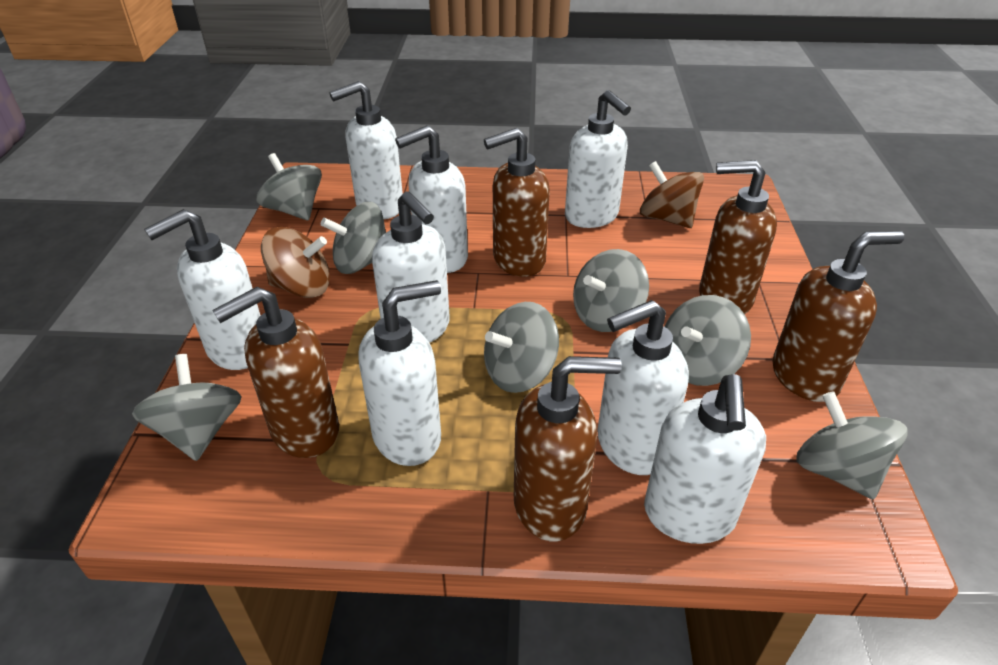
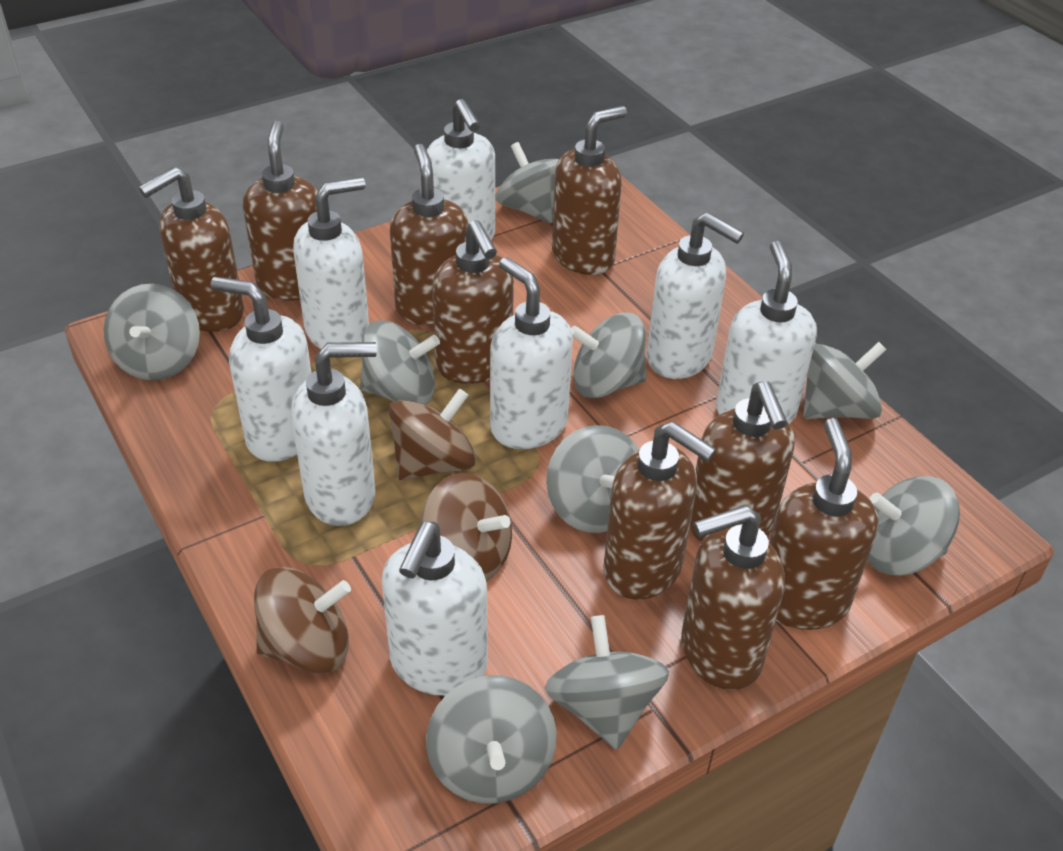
brown soap dispenser: [212,287,339,458] [484,128,550,277] [514,356,622,542] [699,160,777,314] [772,231,904,402] = 5 -> [139,167,244,332] [243,121,318,301] [390,144,468,325] [432,220,514,384] [552,106,627,275] [603,421,716,600] [681,505,785,690] [690,381,794,542] [769,418,879,630] = 9
brown spinning top: [261,227,330,298] [640,161,704,228] = 2 -> [254,567,351,673] [388,388,476,481] [421,473,512,581] = 3
grey spinning top: [132,354,242,461] [257,153,322,220] [321,202,386,274] [484,302,559,393] [573,249,649,332] [665,295,751,386] [796,391,908,499] = 7 -> [104,284,200,380] [360,320,440,405] [426,676,557,804] [495,142,559,224] [545,615,669,750] [546,425,639,533] [571,312,647,398] [803,342,887,419] [868,476,960,576] = 9

